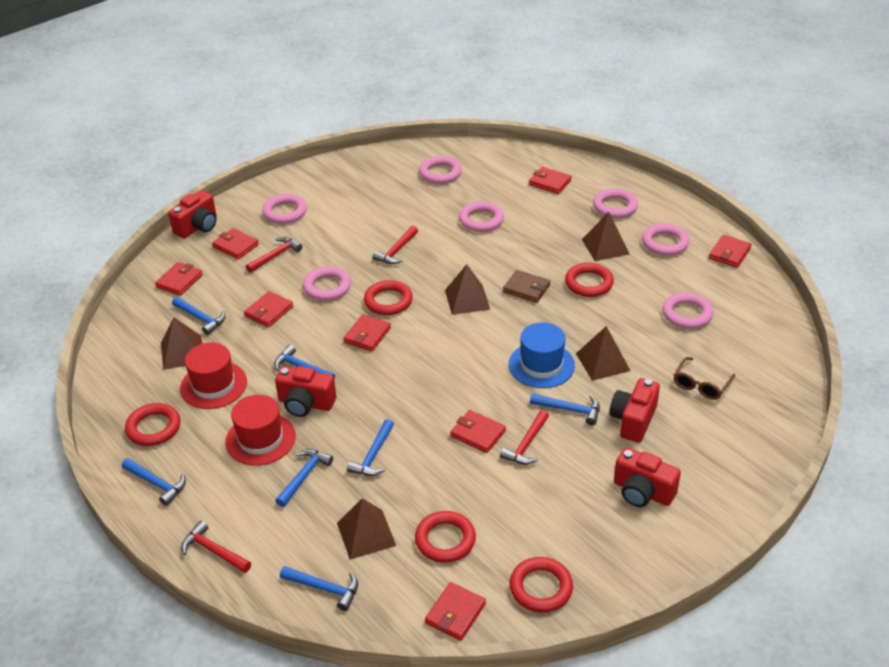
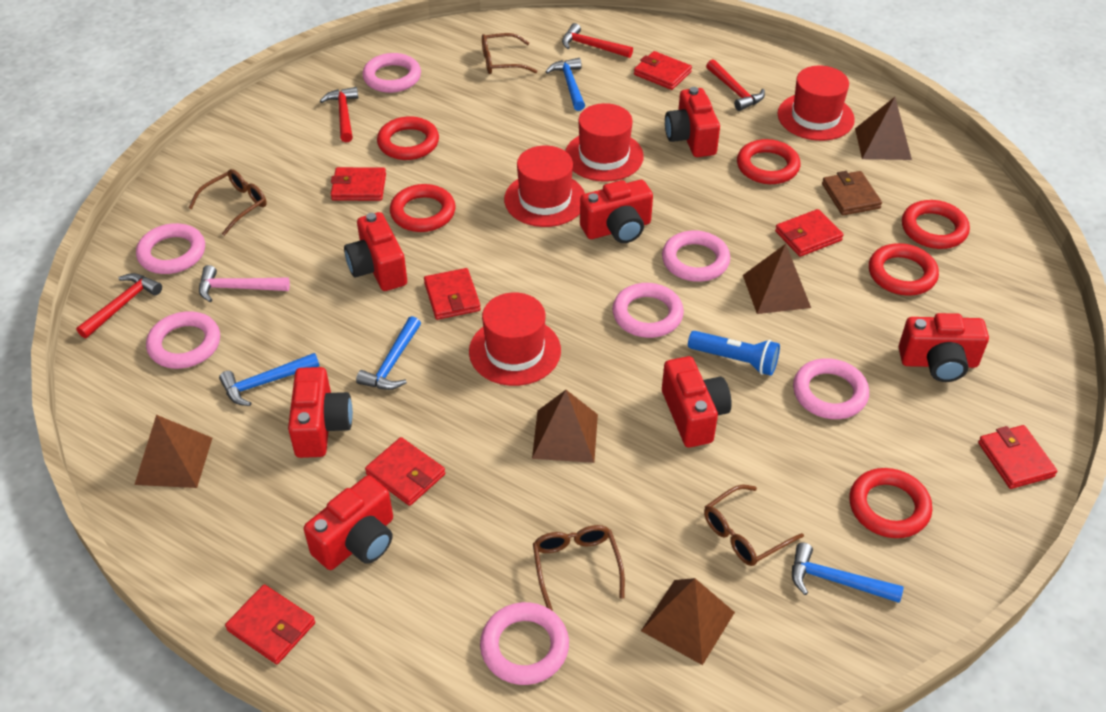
blue flashlight: none = 0 -> [688,331,780,376] = 1
blue hammer: [122,458,186,506] [172,297,226,335] [274,344,335,379] [275,449,333,507] [280,566,358,611] [347,419,394,476] [530,393,600,425] = 7 -> [219,353,319,406] [356,316,421,390] [545,58,585,111] [792,543,904,603] = 4
blue hat: [509,322,575,388] = 1 -> none = 0
brown glasses: [674,357,735,400] = 1 -> [189,169,267,236] [482,33,537,74] [533,525,625,610] [704,484,804,566] = 4
pink hammer: none = 0 -> [199,265,290,302] = 1
red camera: [168,190,217,238] [275,366,336,417] [609,378,660,443] [614,447,681,507] = 4 -> [288,367,353,458] [304,475,393,570] [344,212,407,291] [580,180,653,243] [662,356,732,447] [665,87,720,157] [899,313,989,382] = 7
red hat: [180,343,247,409] [225,395,296,466] = 2 -> [469,292,561,386] [504,146,585,227] [565,103,644,182] [778,66,855,141] = 4
red ring: [125,403,181,446] [364,280,413,315] [415,511,476,563] [509,557,573,613] [565,263,614,297] = 5 -> [377,116,439,160] [390,184,455,232] [737,139,800,184] [849,468,932,538] [869,243,939,296] [902,200,970,249] = 6
red wallet: [155,262,203,296] [212,228,259,259] [244,291,293,327] [343,314,391,351] [425,582,486,641] [450,410,506,453] [529,167,572,194] [709,235,752,268] = 8 -> [225,584,315,664] [331,167,386,201] [365,437,445,506] [424,268,481,320] [634,51,692,90] [775,209,844,257] [978,425,1057,489] = 7

